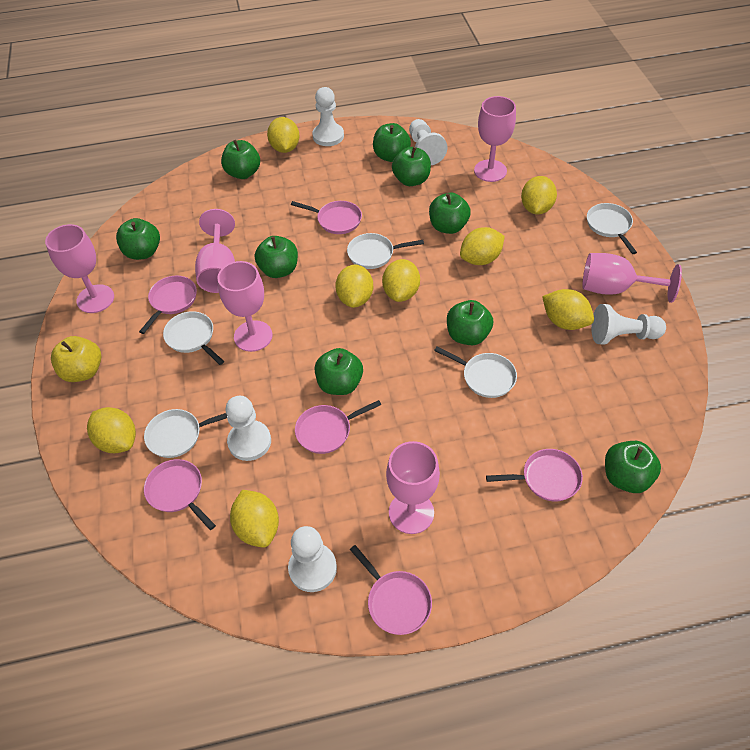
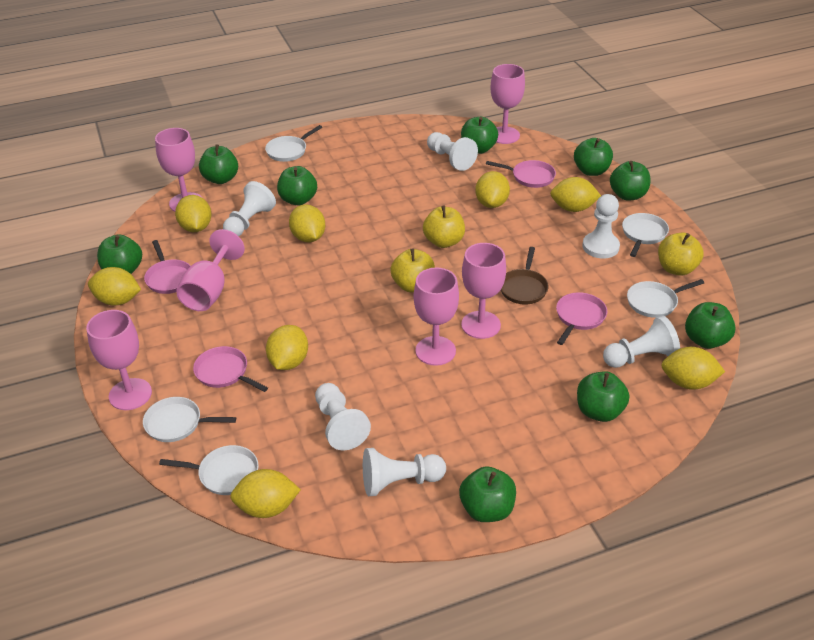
brown pan: none = 0 -> [501,247,549,304] = 1
pink pan: [139,276,197,334] [144,459,216,530] [291,201,362,234] [295,400,381,454] [350,545,432,635] [486,449,583,502] = 6 -> [144,240,190,294] [193,346,268,392] [486,160,556,188] [556,292,607,345] = 4
white pawn: [226,396,271,461] [288,526,337,592] [312,87,344,146] [409,119,447,165] [591,304,666,345] = 5 -> [223,181,276,236] [315,383,371,451] [363,448,446,496] [427,132,478,171] [583,194,620,259] [603,316,680,368] = 6
yellow apple: [51,336,102,382] = 1 -> [390,248,435,292] [423,205,465,248] [658,232,704,276] = 3

